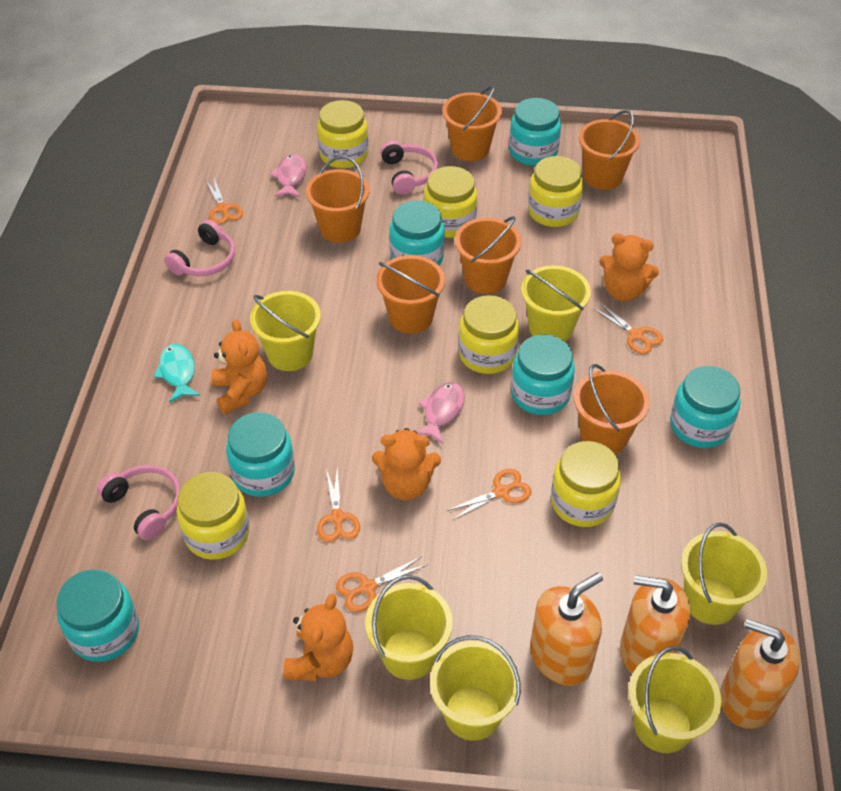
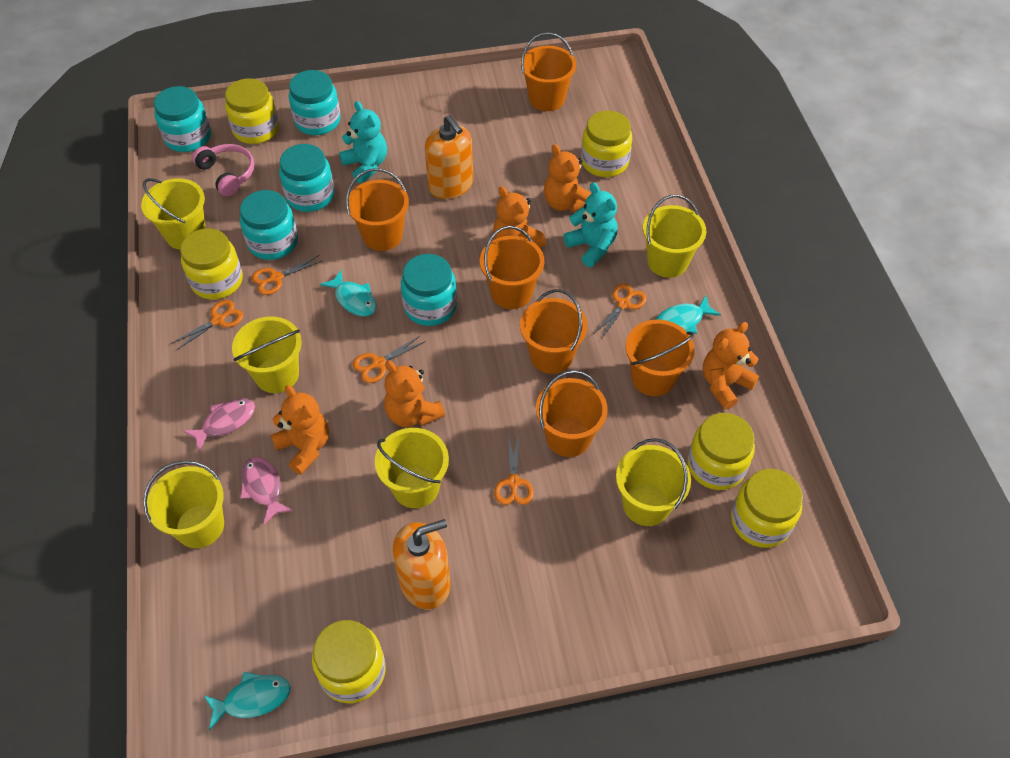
orange soap dispenser: [530,573,603,686] [620,575,690,674] [720,619,800,729] = 3 -> [393,519,451,609] [425,115,473,199] = 2
orange teddy bear: [212,319,267,414] [283,594,353,681] [372,428,441,500] [599,233,659,301] = 4 -> [270,385,329,475] [384,360,445,427] [493,186,546,248] [544,144,591,212] [703,322,759,409] = 5
pink headphones: [97,465,181,540] [164,220,235,276] [380,141,438,195] = 3 -> [192,144,254,196] = 1
turquoise fish: [153,344,200,403] = 1 -> [203,672,291,730] [320,270,377,317] [655,296,721,334] = 3
turquoise jar: [57,569,139,662] [226,412,295,497] [389,201,445,265] [509,98,561,166] [511,335,575,415] [670,366,740,448] = 6 -> [154,86,211,152] [240,190,298,260] [279,144,334,212] [289,70,341,135] [401,254,457,326] = 5
turquoise teddy bear: none = 0 -> [339,101,387,183] [563,182,618,267] = 2

